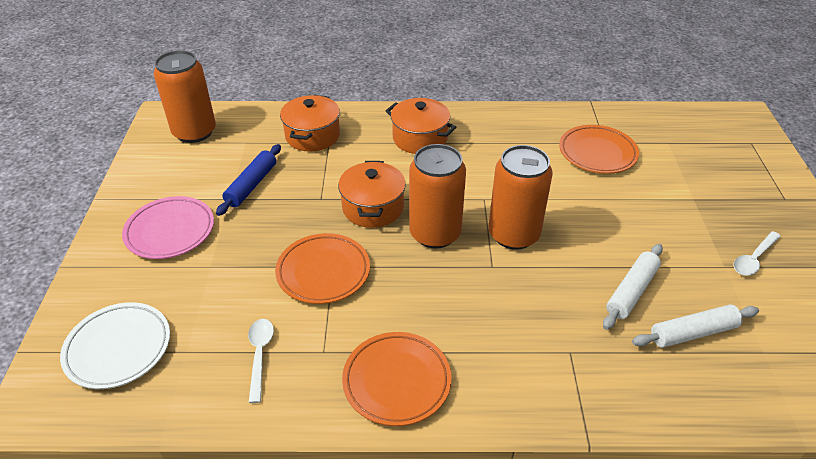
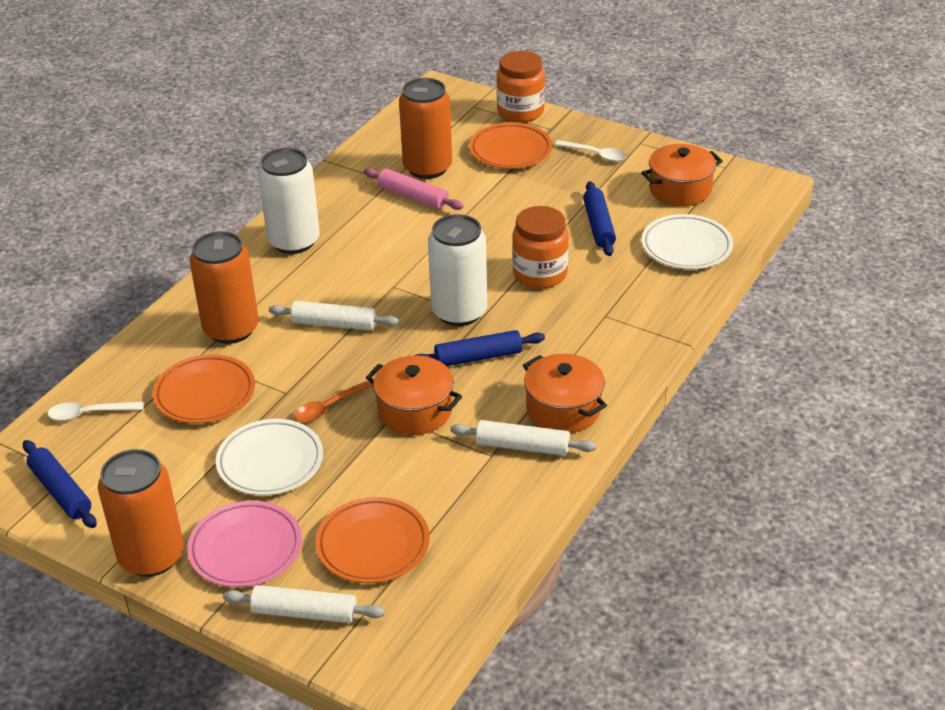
blue rolling pin: [216,144,281,216] = 1 -> [23,440,97,528] [415,330,545,366] [583,181,616,256] = 3
orange jar: none = 0 -> [497,51,545,123] [512,206,569,289] = 2
orange spoon: none = 0 -> [295,380,373,422] = 1
pink rolling pin: none = 0 -> [364,168,464,210] = 1
white can: none = 0 -> [258,148,320,254] [428,214,487,326] = 2
white plate: [60,302,170,389] = 1 -> [216,419,323,495] [642,214,733,269] = 2
white rolling pin: [603,244,663,330] [632,304,759,348] = 2 -> [223,585,385,623] [269,301,399,331] [450,420,596,456] = 3

